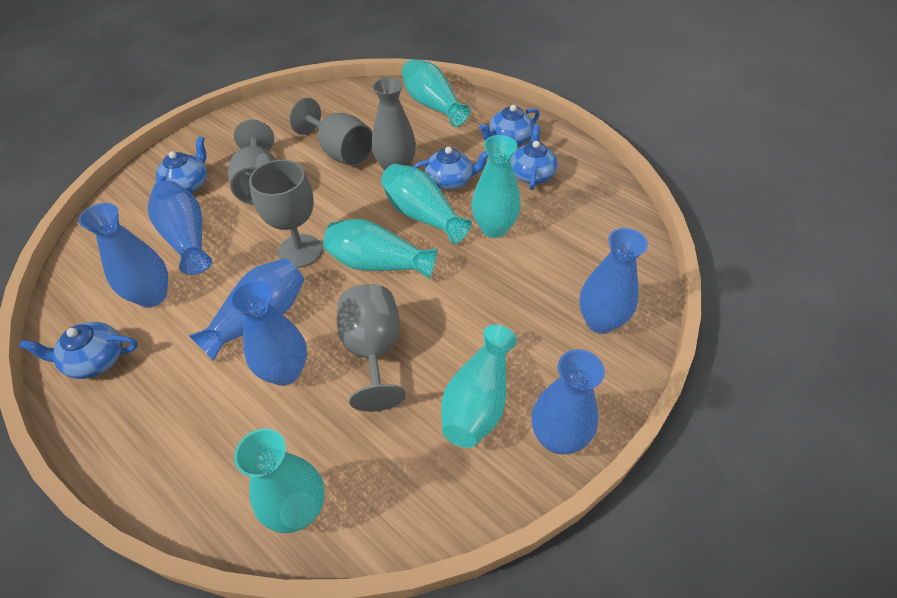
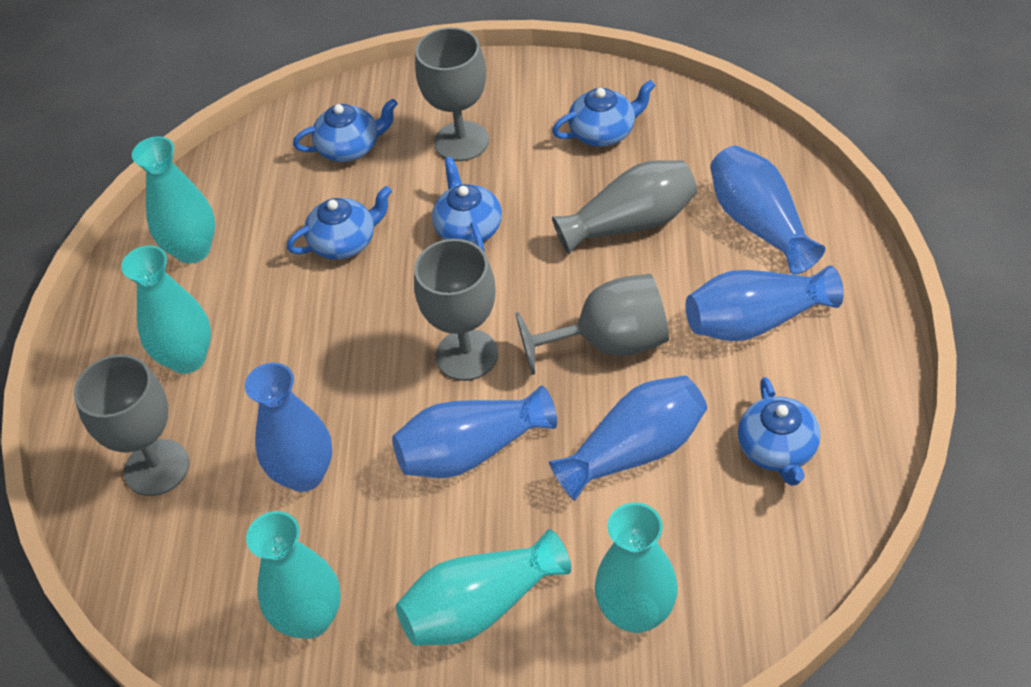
blue vase: [78,203,168,307] [148,180,212,275] [188,258,304,361] [230,280,307,386] [532,349,605,454] [579,228,648,334] = 6 -> [245,363,332,492] [392,386,557,478] [549,375,707,501] [686,265,844,341] [710,146,825,275] = 5
turquoise vase: [234,428,325,533] [323,219,437,279] [381,164,472,244] [402,59,470,127] [441,325,517,448] [472,135,521,238] = 6 -> [121,246,211,374] [132,136,215,264] [246,511,341,639] [396,529,571,646] [595,502,678,633] = 5

